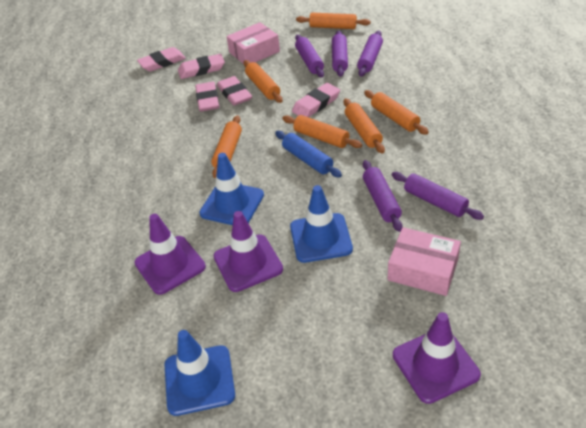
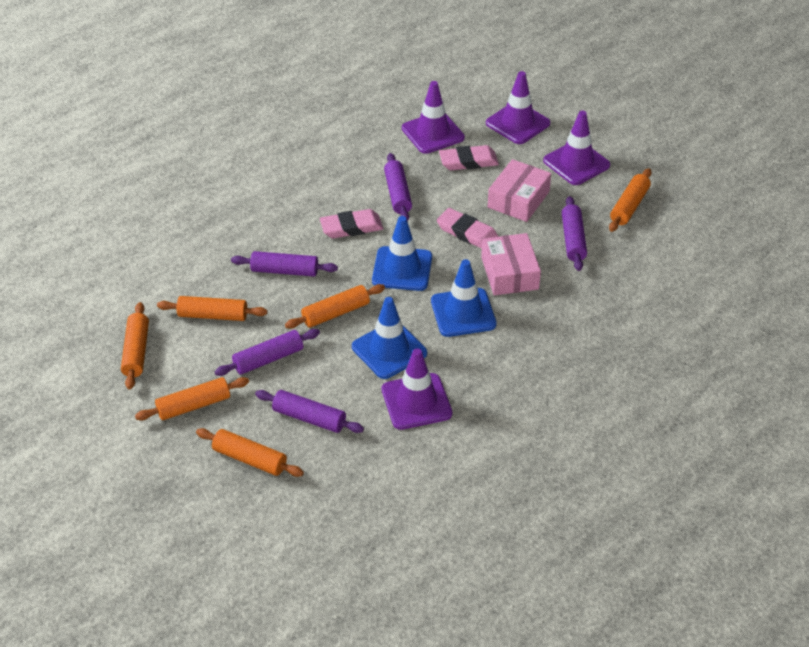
blue rolling pin: [275,131,342,177] = 1 -> none = 0
pink eraser: [137,47,186,72] [178,54,225,79] [195,82,219,112] [217,76,252,106] [292,83,340,117] = 5 -> [320,209,383,238] [437,208,499,249] [439,145,499,170] = 3
purple traffic cone: [134,214,206,295] [213,211,283,292] [393,312,481,404] = 3 -> [382,348,453,430] [402,81,465,154] [486,71,550,144] [543,111,610,185] = 4

